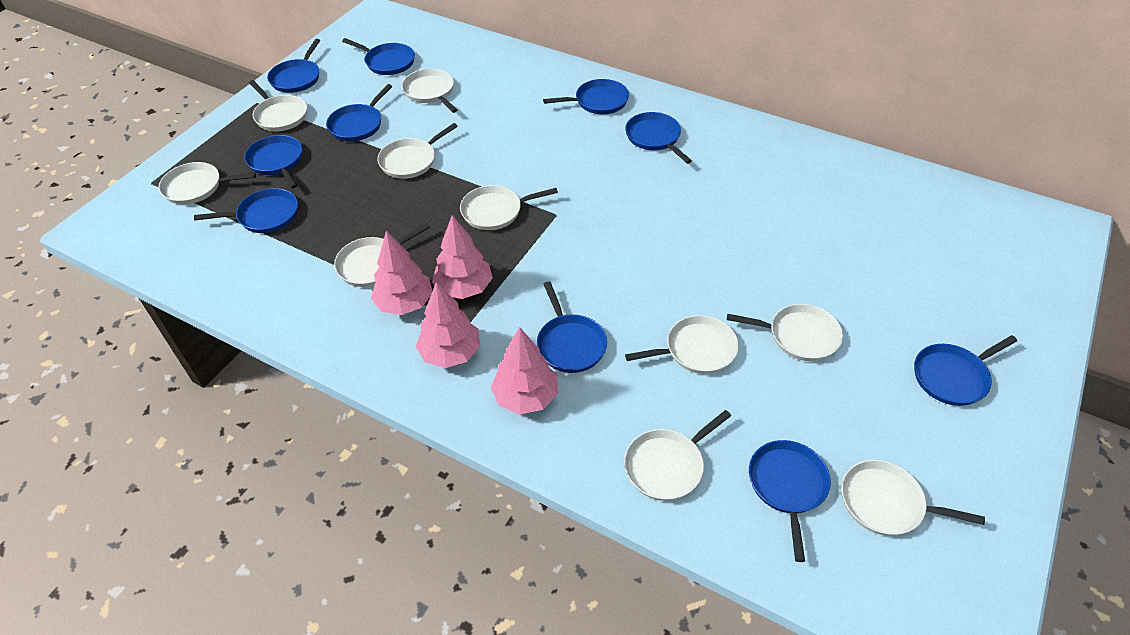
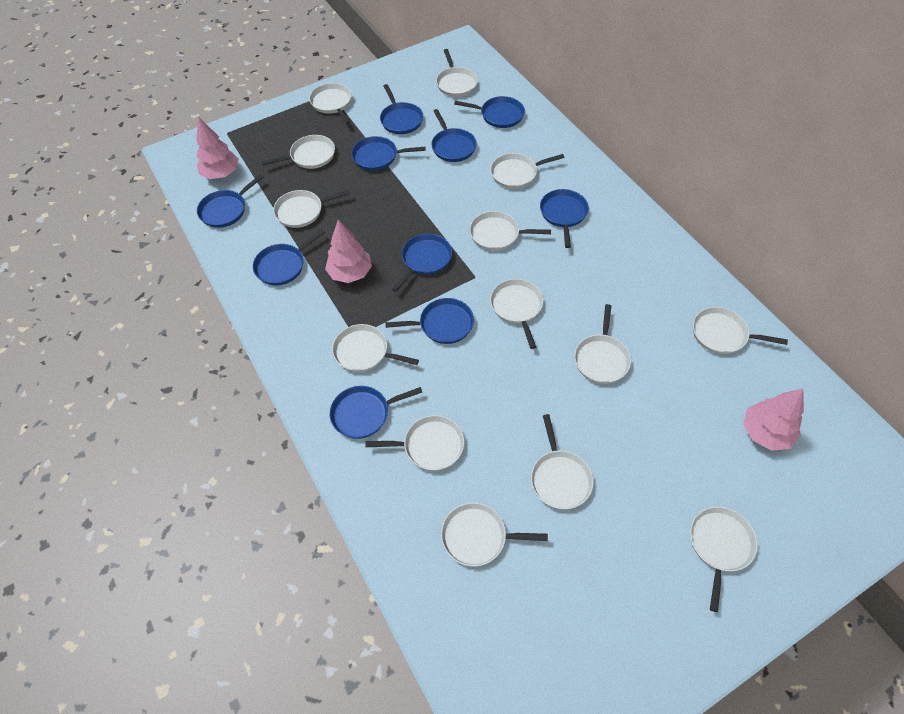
pink tree: [371,231,432,315] [416,282,480,368] [432,215,493,299] [491,327,558,415] = 4 -> [196,117,239,179] [325,220,372,283] [743,389,804,451] = 3
white pan: [159,162,256,204] [249,80,307,131] [334,223,430,287] [377,123,458,179] [402,69,457,113] [460,185,558,230] [624,410,731,501] [625,315,739,374] [727,304,843,361] [841,460,985,536] = 10 -> [262,135,335,169] [273,190,350,228] [309,83,352,124] [332,324,419,372] [365,415,464,471] [436,49,478,97] [441,502,548,566] [470,211,551,251] [490,153,564,189] [490,279,543,349] [531,414,593,509] [574,304,631,384] [690,506,758,612] [693,307,788,354] = 14

